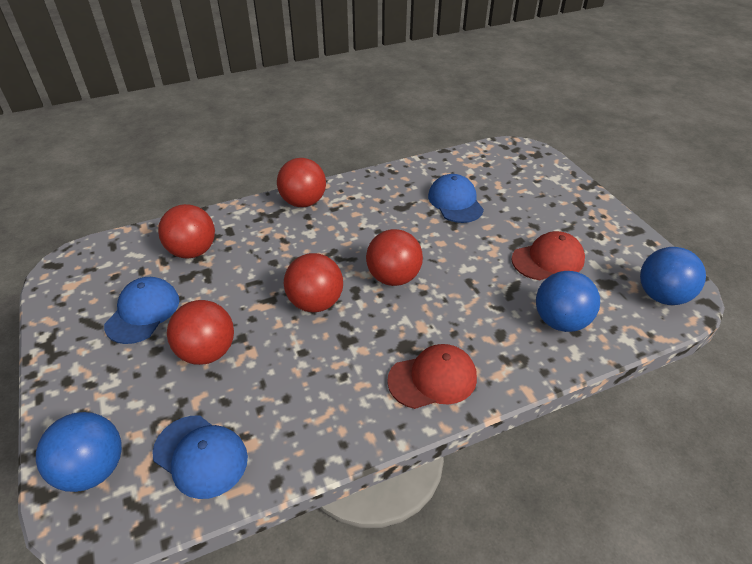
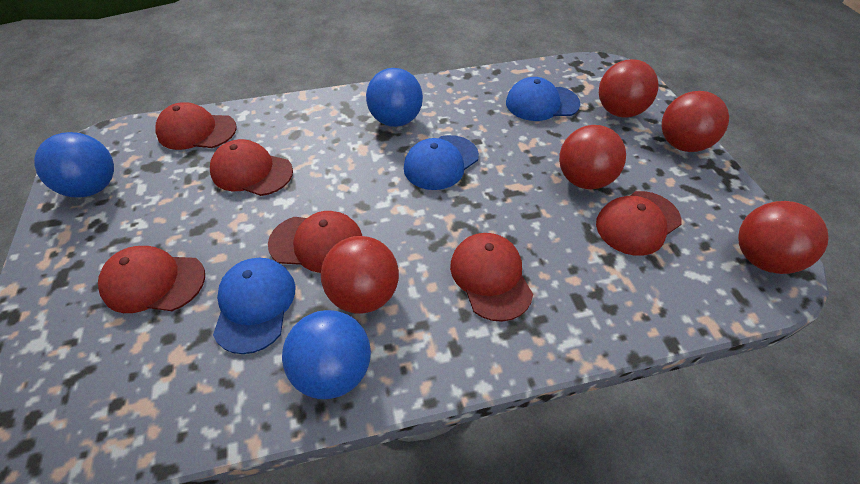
red cap: [387,344,477,409] [511,231,585,280] = 2 -> [98,246,205,313] [155,102,237,150] [210,139,293,196] [268,211,362,273] [450,233,533,322] [596,191,681,256] = 6

